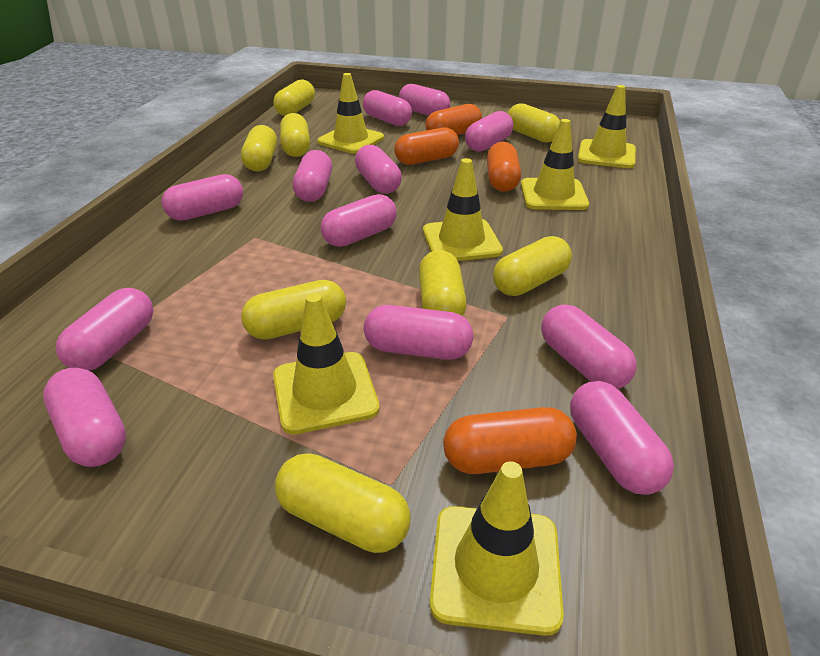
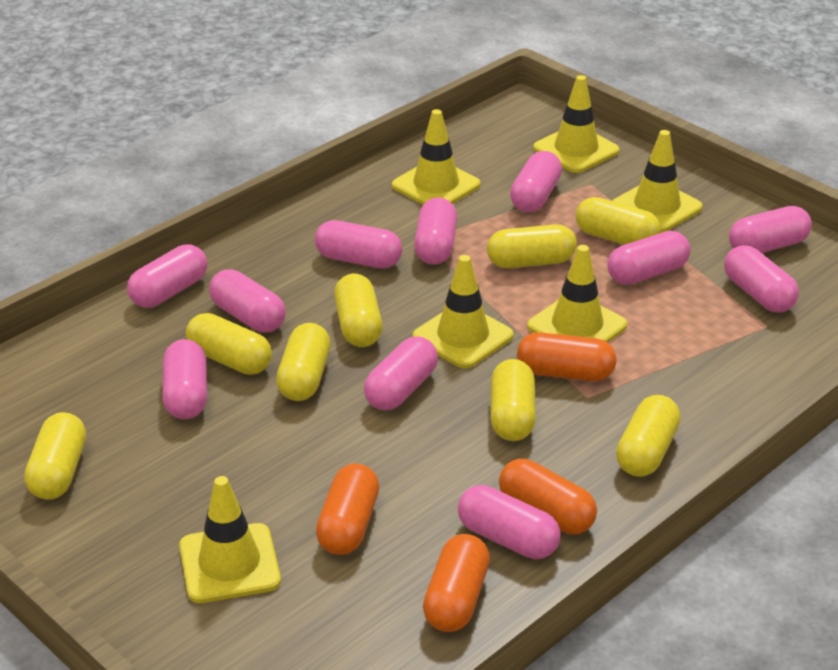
pink capsule: [43,368,126,467] [56,288,153,371] [162,174,243,221] [293,150,332,202] [320,194,397,247] [355,145,402,194] [363,90,412,126] [364,305,473,360] [399,84,451,116] [465,111,513,152] [541,304,637,389] [570,381,674,495] = 12 -> [127,245,207,308] [163,339,207,419] [209,269,286,333] [315,220,402,269] [364,336,438,410] [414,197,457,265] [458,485,561,559] [510,151,562,212] [607,231,690,285] [724,245,799,313] [729,206,812,253] = 11

